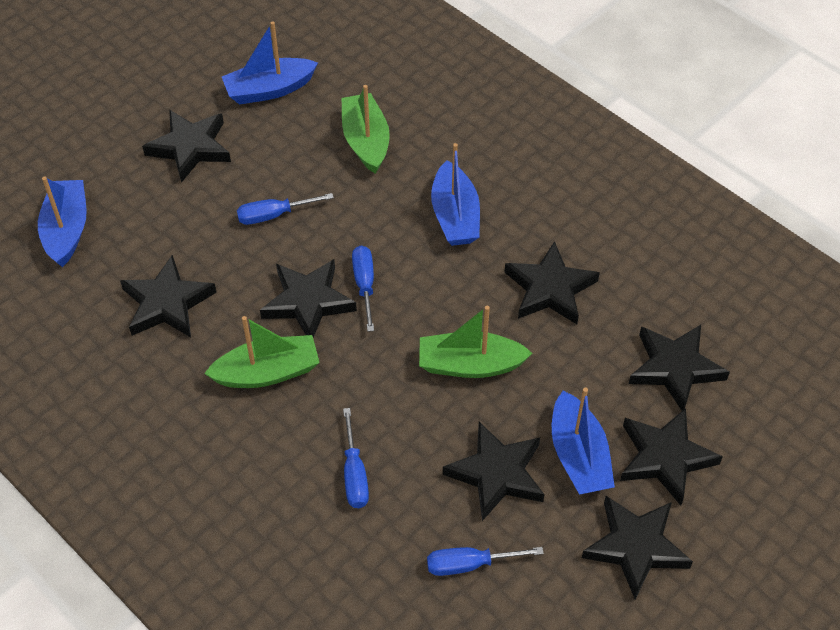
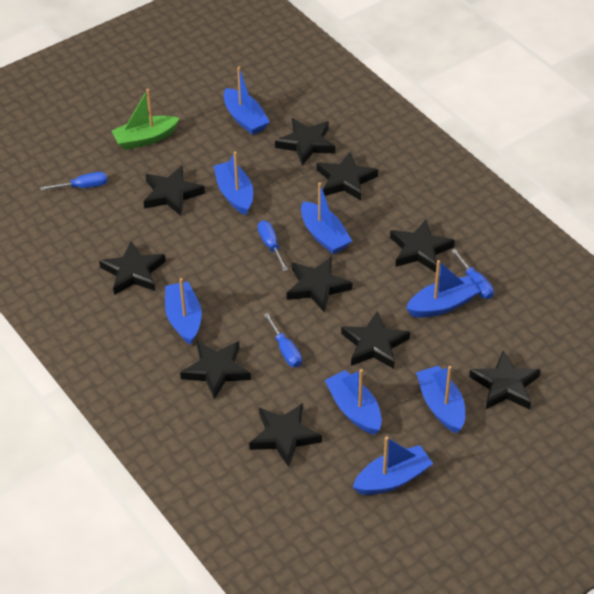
black star: [120,255,217,337] [142,110,231,183] [260,259,357,338] [443,422,545,521] [505,241,600,324] [582,496,693,599] [620,408,723,505] [629,325,730,411] = 8 -> [99,241,166,295] [143,166,205,216] [180,341,251,400] [249,403,322,467] [275,118,336,165] [287,257,352,313] [317,151,378,200] [341,311,410,369] [390,220,455,273] [469,350,541,409] = 10
blue boat: [38,177,87,267] [222,21,318,105] [431,143,480,246] [552,387,615,495] = 4 -> [165,278,202,345] [214,152,253,215] [224,67,270,135] [301,182,352,254] [325,369,382,435] [353,437,433,495] [406,260,480,318] [416,365,465,433] = 8
green boat: [204,316,320,388] [342,85,390,174] [419,306,532,378] = 3 -> [112,89,180,150] = 1

